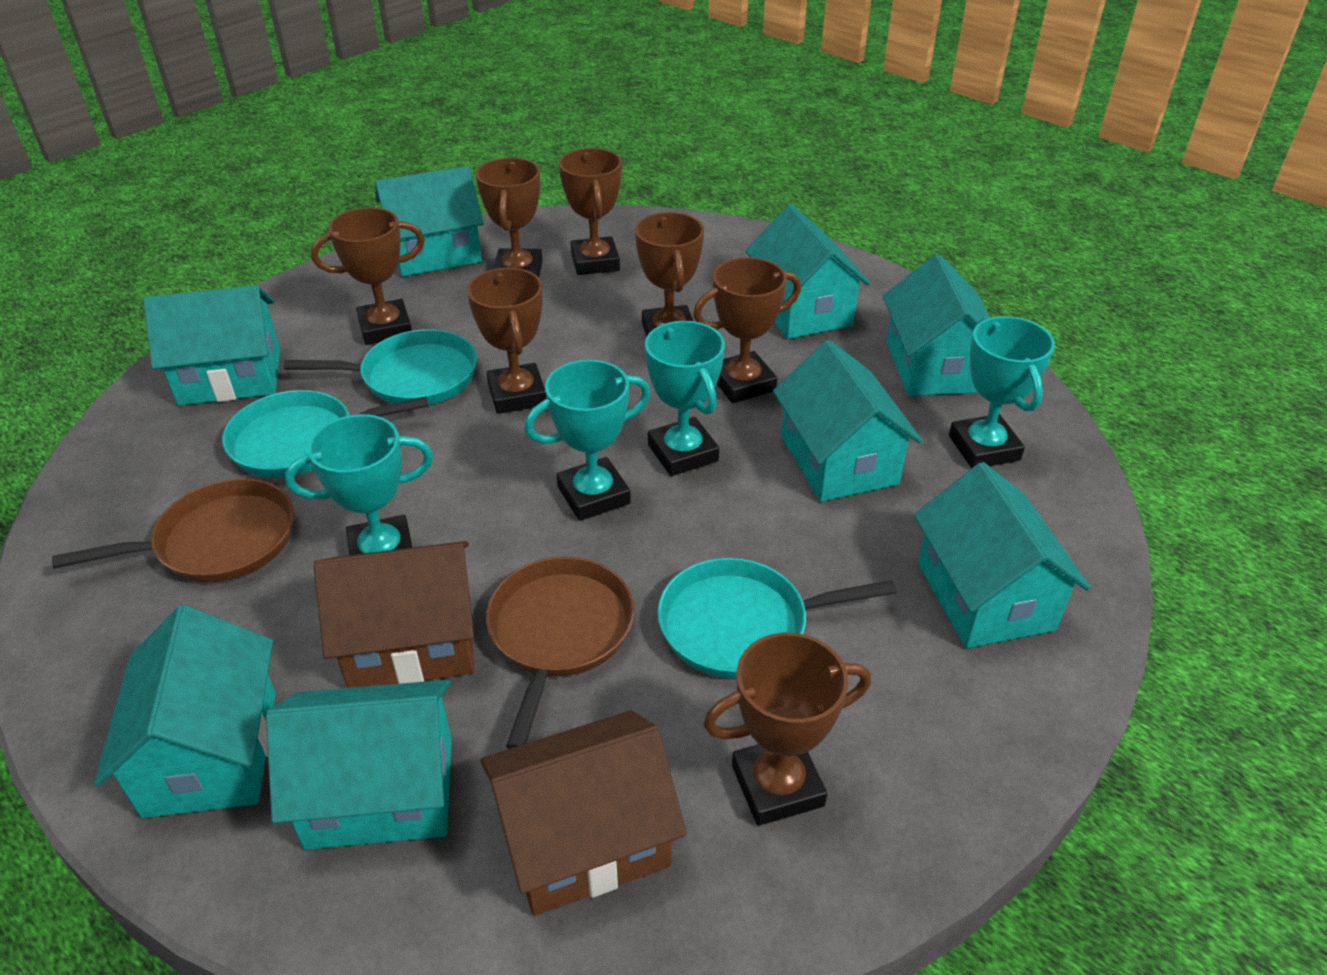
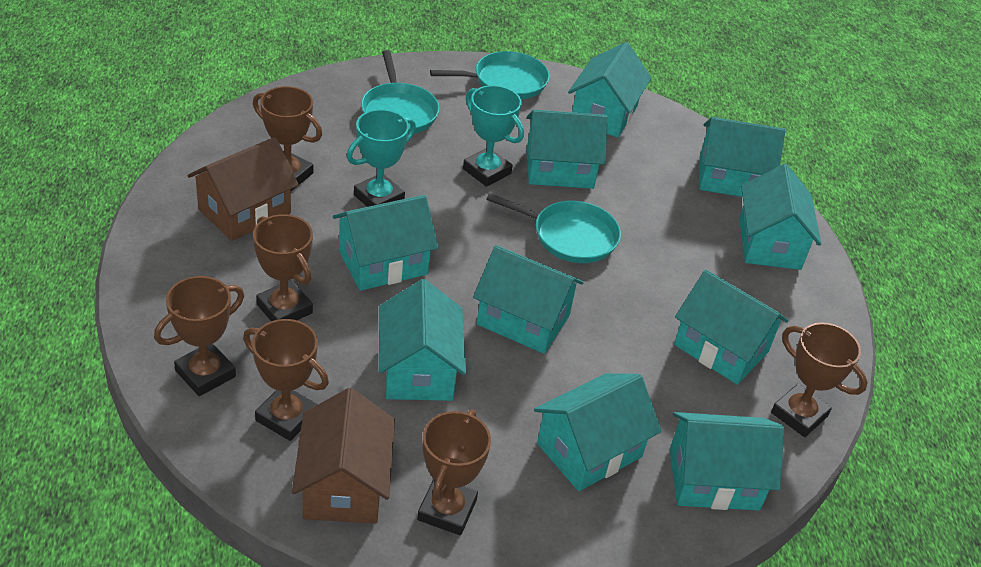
brown pan: [52,478,294,582] [486,556,635,749] = 2 -> none = 0
brown trophy: [311,207,425,345] [467,268,547,414] [476,157,543,277] [559,148,622,275] [635,212,704,337] [693,257,801,403] [703,632,871,826] = 7 -> [154,276,244,396] [243,319,329,441] [253,86,322,191] [253,214,313,321] [417,409,491,535] [771,322,868,437] = 6
turquoise house: [94,605,276,818] [143,285,280,405] [266,680,452,850] [375,166,484,276] [745,204,871,339] [773,340,922,502] [883,254,991,396] [914,462,1090,648] = 8 -> [333,195,438,291] [379,279,466,401] [473,245,584,354] [526,110,608,189] [534,373,662,491] [568,42,652,138] [669,412,784,511] [674,270,788,385] [699,117,785,197] [739,164,821,270] = 10
turquoise trophy: [285,414,433,555] [524,360,651,521] [645,321,725,476] [949,316,1055,468] = 4 -> [347,109,416,207] [463,85,524,187] = 2

